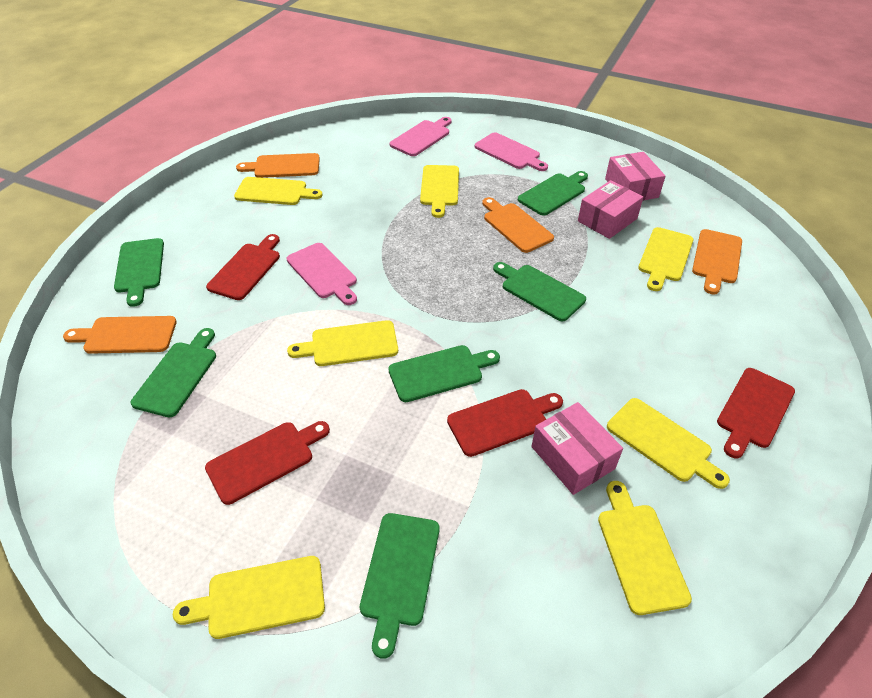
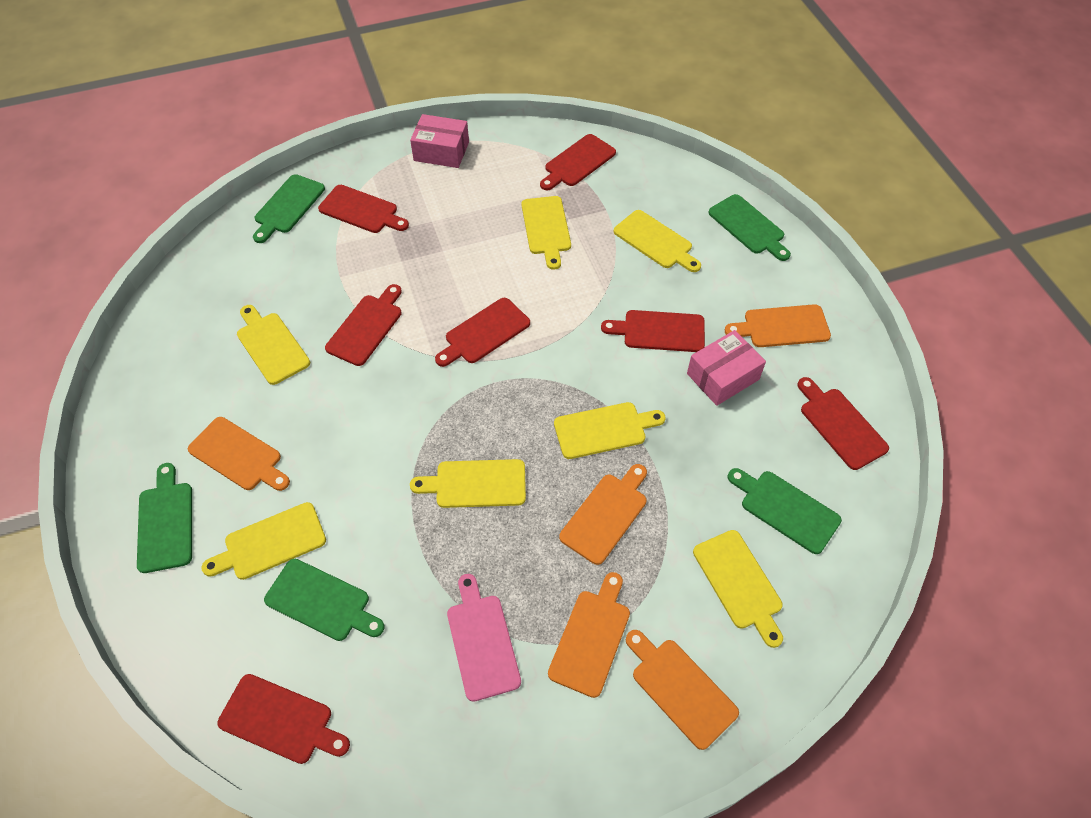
green cutting board: [114,238,164,307] [131,328,216,417] [360,513,439,659] [388,345,500,402] [493,262,586,321] [518,171,588,216] = 6 -> [137,463,192,573] [253,174,325,243] [264,559,385,641] [708,194,791,261] [728,468,842,554] = 5
orange cutting board: [63,316,177,354] [236,153,320,178] [482,197,554,253] [692,229,742,294] = 4 -> [188,417,290,491] [548,572,630,698] [559,464,647,565] [626,630,739,750] [725,304,831,347] = 5
pink box: [531,402,623,495] [578,180,643,239] [605,152,665,201] = 3 -> [410,114,469,168] [687,330,766,406] = 2
pink cutting board: [286,243,357,305] [390,117,452,156] [475,132,548,171] = 3 -> [447,574,521,702] = 1
red cutting board: [205,421,330,505] [206,234,280,300] [447,389,563,457] [717,368,795,459] = 4 -> [218,674,350,764] [318,185,409,233] [325,284,402,366] [435,298,530,367] [540,134,616,190] [601,310,705,352] [797,377,889,470] = 7

